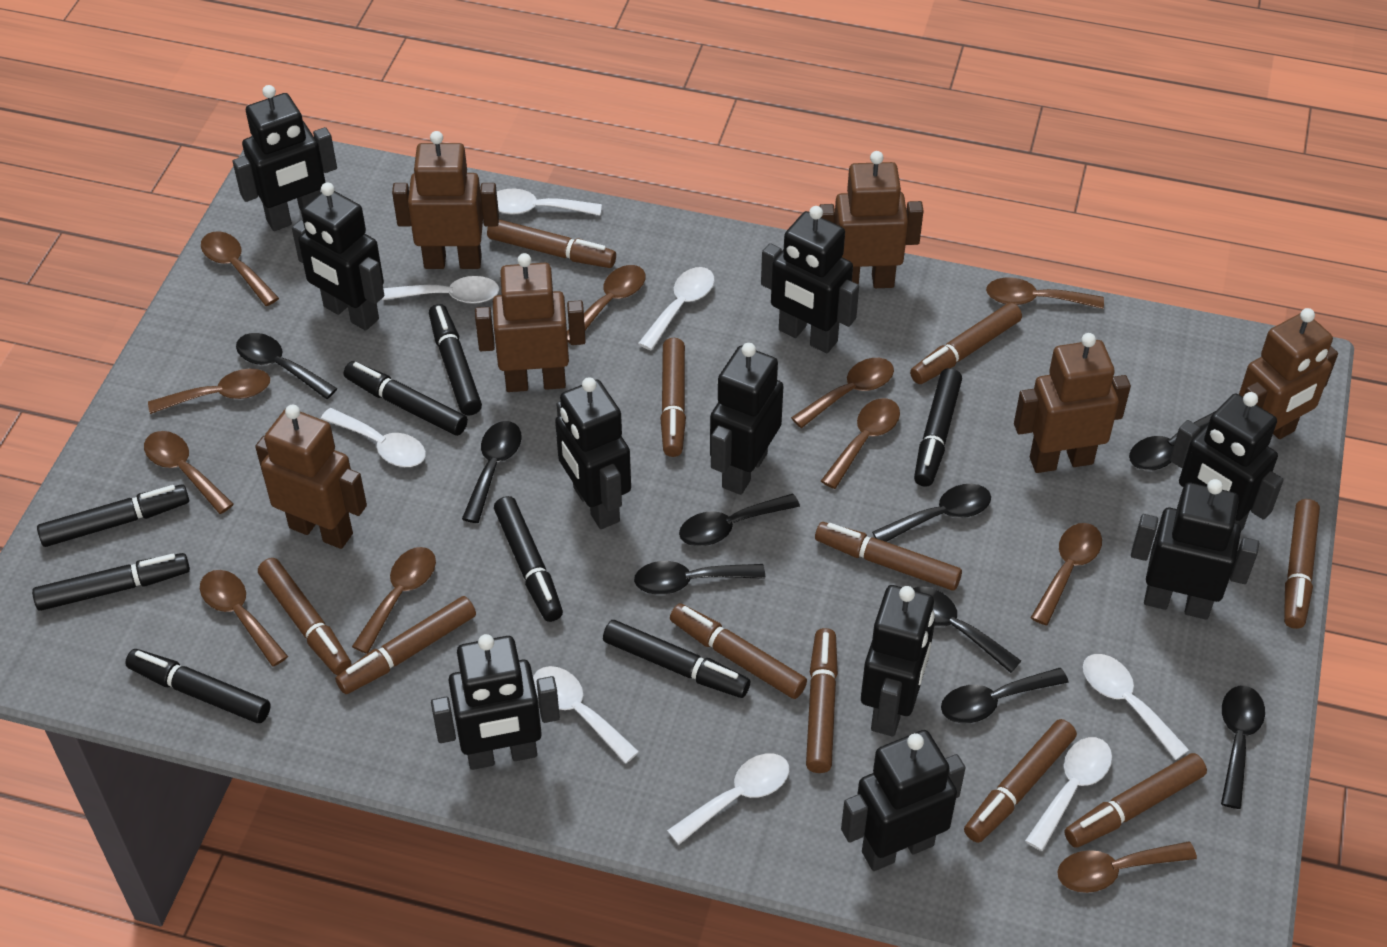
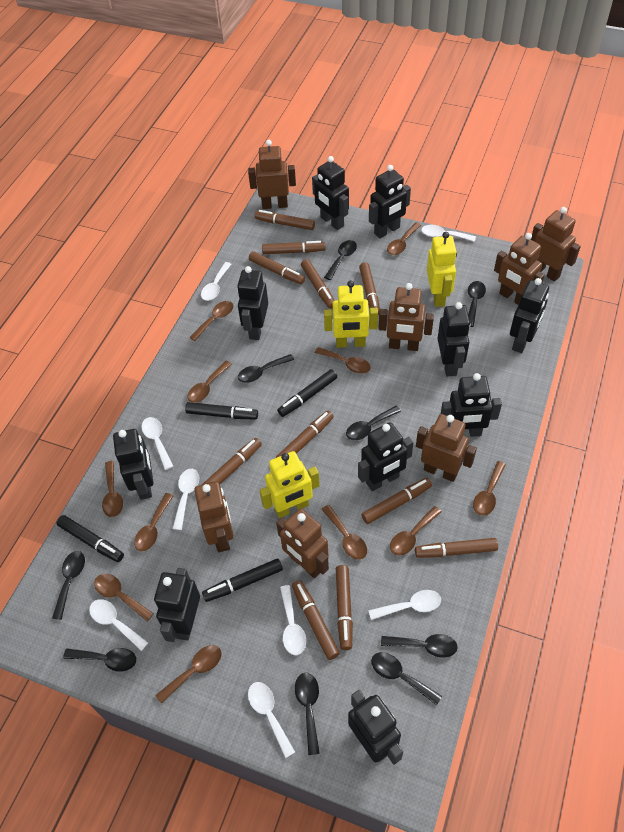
black marker: [32,553,190,611] [37,484,189,547] [125,649,271,723] [344,361,468,436] [429,304,482,416] [494,496,563,622] [603,620,750,698] [914,368,962,487] = 8 -> [56,515,124,562] [185,402,258,420] [202,558,283,602] [277,369,337,417] = 4
brown robot: [255,405,367,549] [392,131,499,269] [475,253,586,392] [819,151,923,288] [1014,333,1131,473] [1239,308,1338,439] = 6 -> [195,482,234,552] [248,140,296,209] [276,509,329,578] [379,283,434,351] [416,414,477,482] [494,233,545,305] [531,207,581,281] = 7
yellow robot: none = 0 -> [259,451,320,518] [324,280,378,348] [427,232,457,307] = 3

